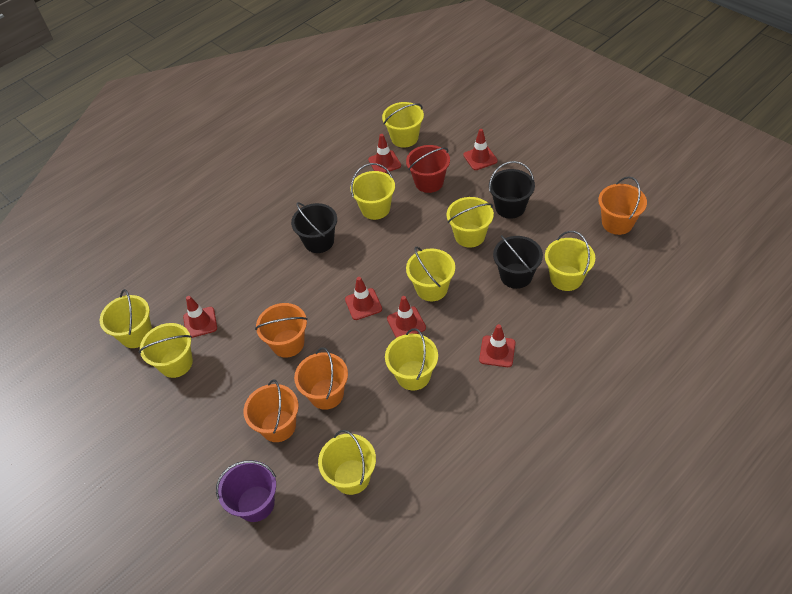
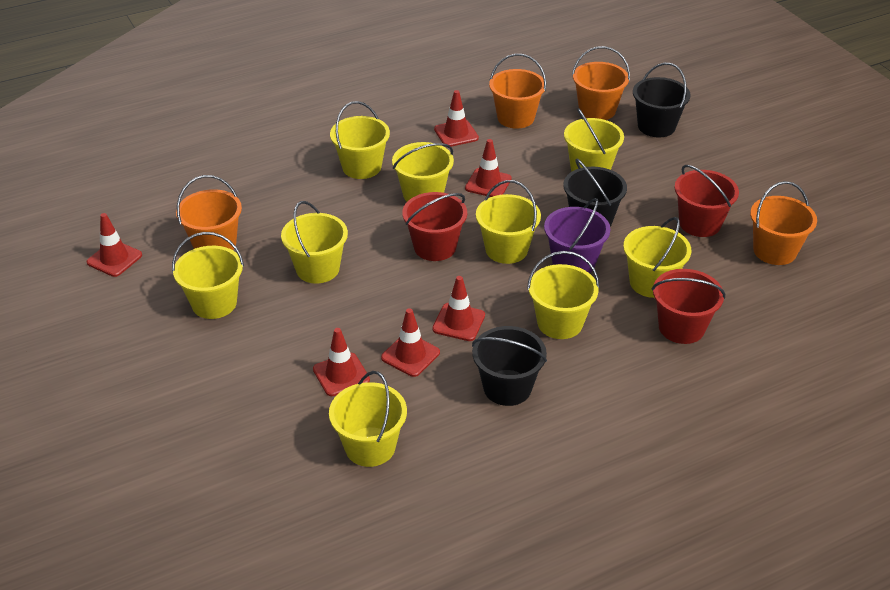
red bucket: [406,145,450,193] = 1 -> [402,192,467,261] [652,269,725,344] [674,165,739,237] = 3

